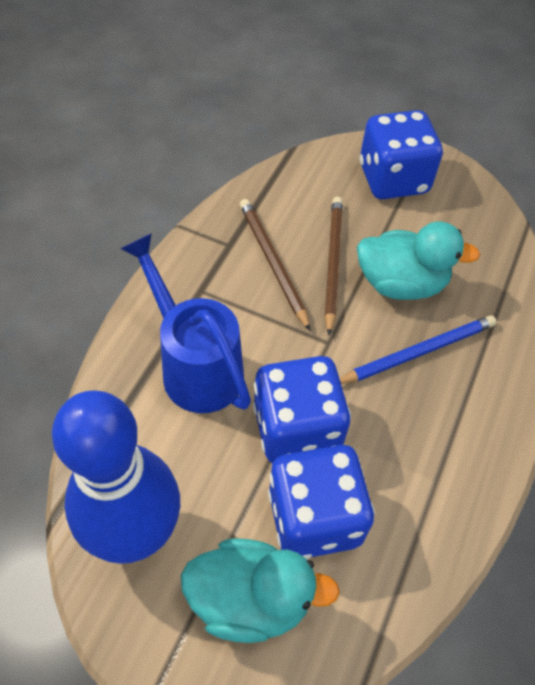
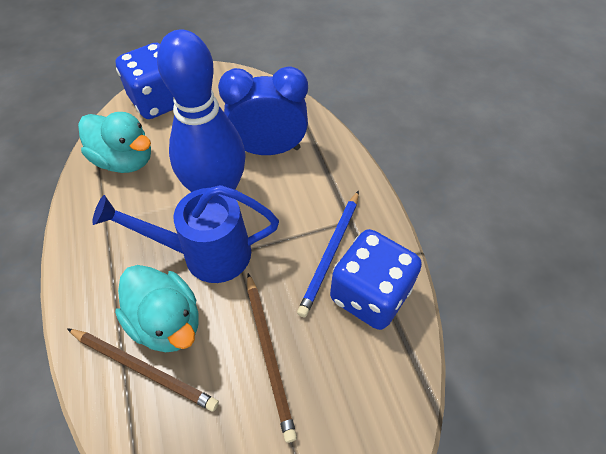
blue clock: none = 0 -> [218,66,308,155] = 1
blue dice: [253,356,351,463] [268,445,375,559] [360,110,443,199] = 3 -> [115,43,174,119] [330,229,422,330] = 2

